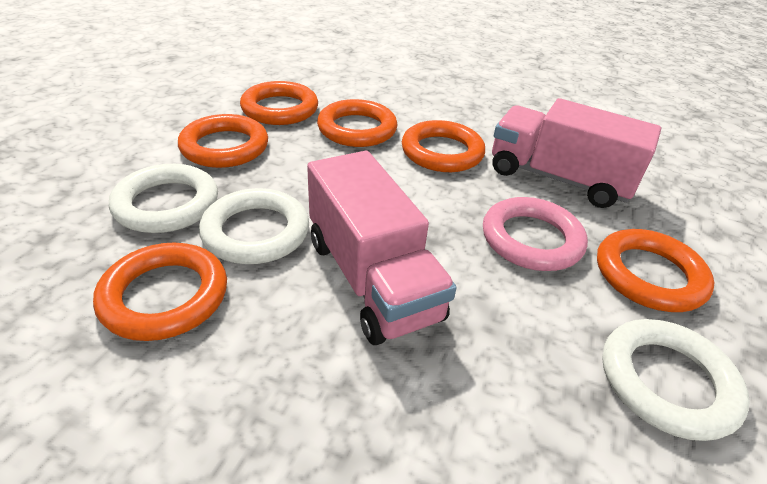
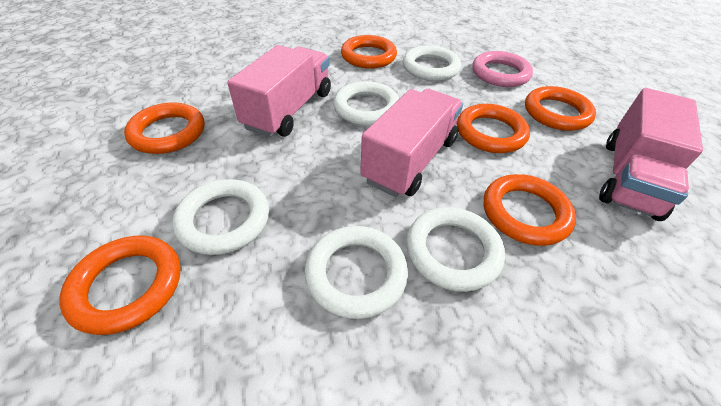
pink truck: [307,151,457,345] [492,98,661,208] = 2 -> [227,45,331,137] [360,89,463,197] [599,88,703,221] = 3
white ring: [109,164,218,233] [199,188,309,264] [602,319,750,441] = 3 -> [172,179,269,255] [304,226,408,319] [333,81,399,126] [403,46,461,81] [406,207,505,292] = 5

